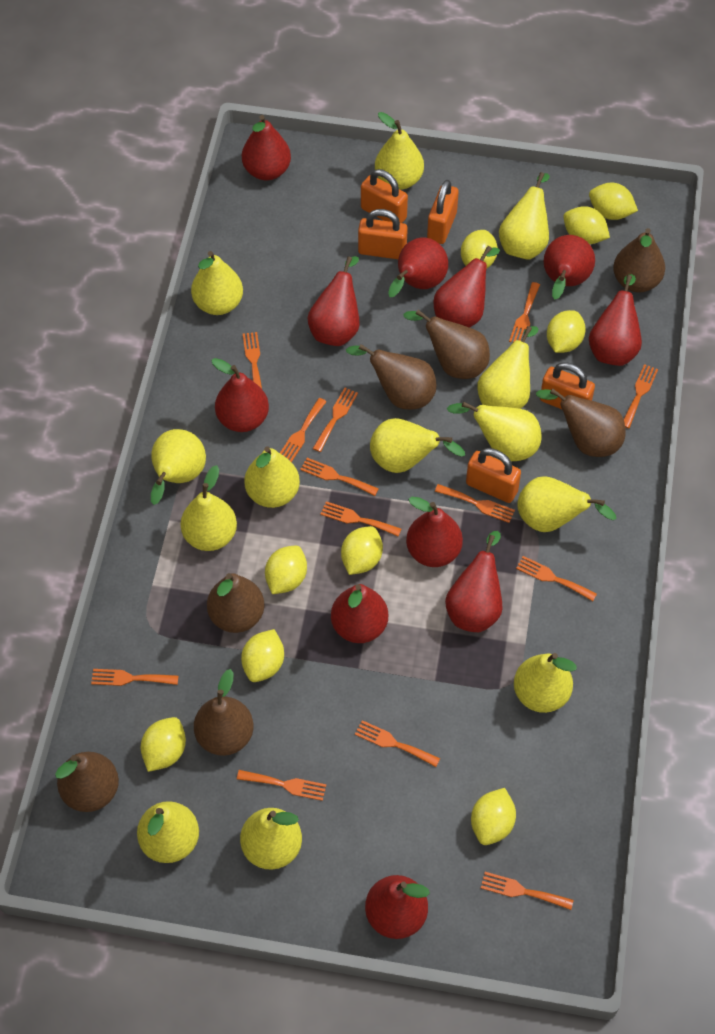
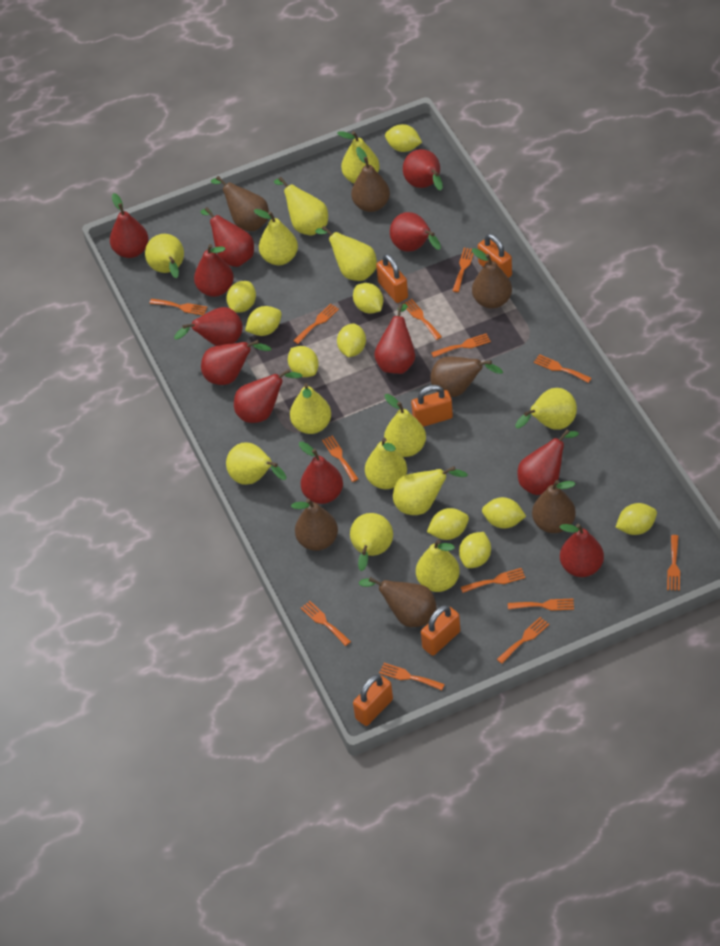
red pear: [211,358,269,432] [242,115,291,180] [307,256,360,346] [331,584,388,643] [365,875,430,939] [388,237,448,297] [406,497,463,567] [433,246,500,328] [445,531,502,632] [544,235,595,300] [589,274,642,366] = 11 -> [110,193,149,258] [174,307,243,346] [194,244,234,297] [201,207,254,267] [201,340,272,385] [234,369,302,423] [299,442,343,504] [374,304,415,374] [390,212,441,252] [403,149,443,191] [518,429,579,495] [560,524,604,577] = 12
yellow lemon: [141,717,186,772] [241,629,284,682] [265,546,307,594] [341,526,383,575] [461,230,498,268] [471,788,516,845] [547,310,586,353] [563,206,610,244] [589,183,638,220] = 9 -> [226,281,256,313] [245,306,282,336] [288,346,319,377] [337,324,366,357] [353,283,383,314] [385,124,422,152] [427,508,469,540] [459,532,491,568] [482,497,526,528] [616,503,657,535] = 10

